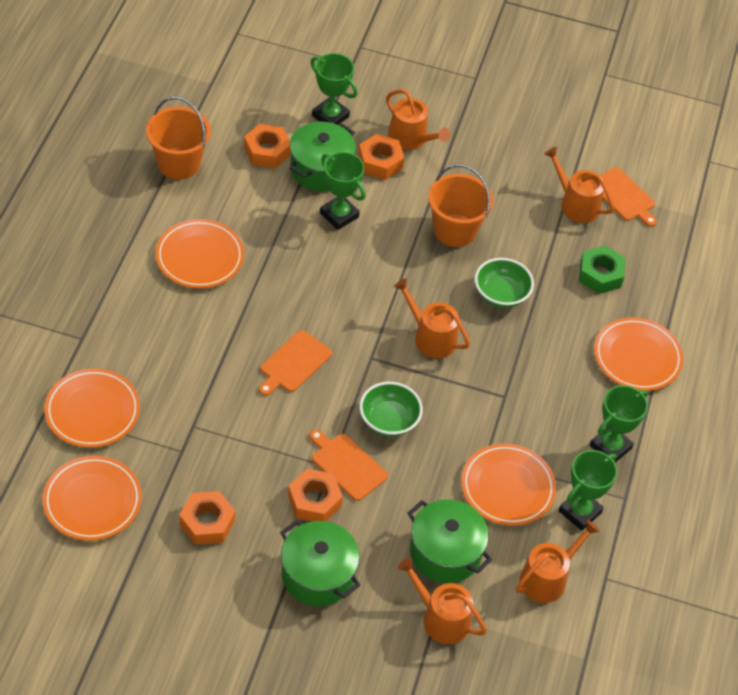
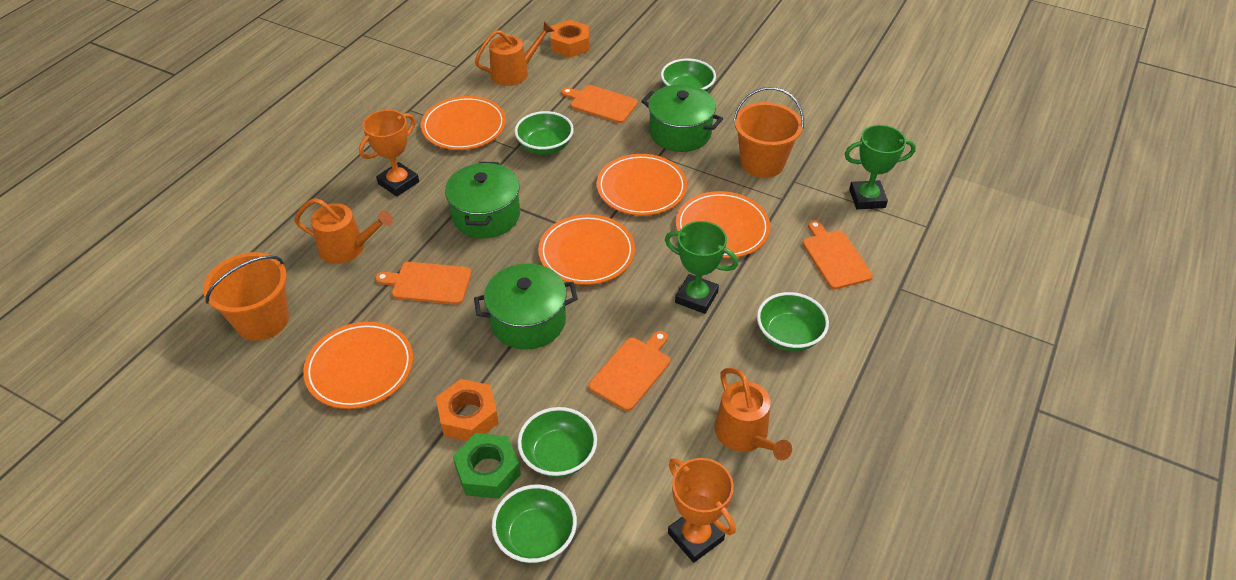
green bowl: [360,382,423,437] [475,258,534,308] = 2 -> [492,485,577,564] [515,111,574,155] [518,407,597,478] [661,58,716,92] [757,292,829,351] = 5
green trophy: [311,53,358,125] [320,152,366,230] [559,450,617,531] [590,385,648,462] = 4 -> [665,221,738,314] [845,125,916,209] = 2
orange cutting board: [259,330,332,396] [310,430,388,501] [600,167,657,227] = 3 -> [375,262,472,304] [561,85,638,123] [589,331,670,411] [802,220,873,289] = 4
orange nut: [179,491,236,545] [244,124,291,168] [288,469,343,522] [358,134,405,180] = 4 -> [436,379,499,441] [550,20,589,58] = 2
orange trophy: none = 0 -> [359,110,419,197] [668,458,736,563] = 2
orange watering can: [386,89,450,150] [394,278,470,358] [397,557,487,644] [516,520,600,603] [544,147,614,223] = 5 -> [294,198,393,264] [475,21,554,86] [715,368,792,460] = 3

